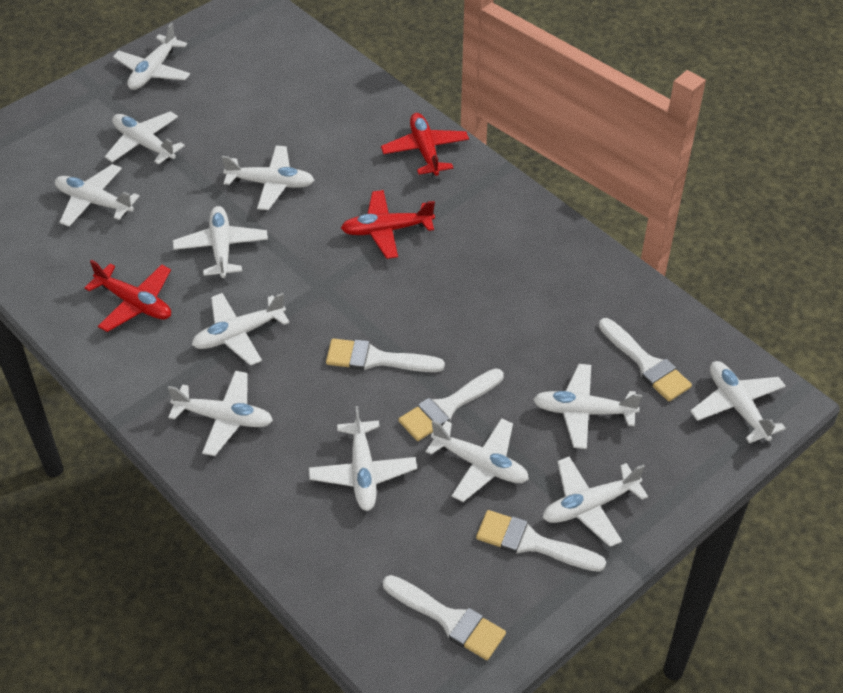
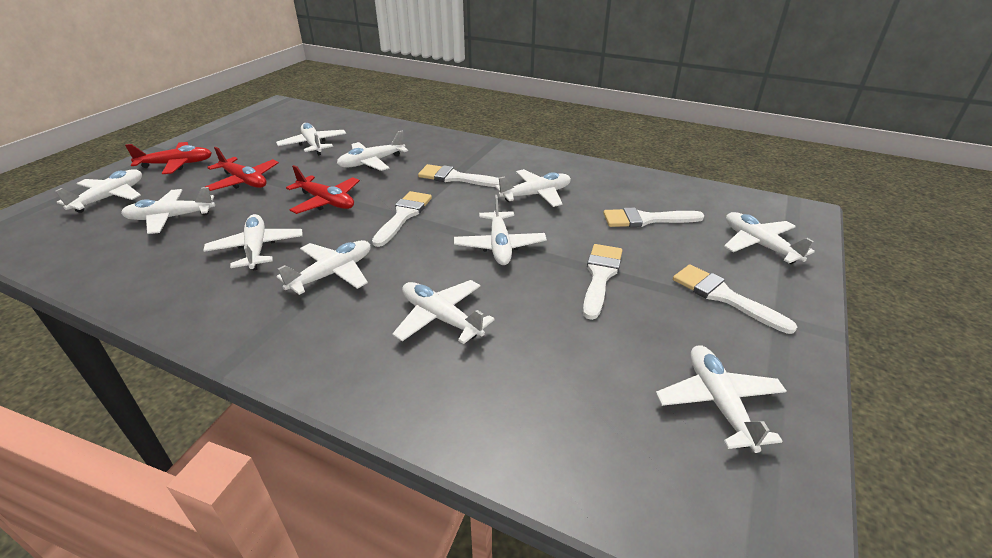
white plane: [55,164,140,227] [104,111,185,165] [113,23,190,90] [168,371,273,456] [173,206,268,278] [192,293,290,366] [222,145,314,210] [309,406,417,511] [426,418,529,502] [533,364,642,449] [543,457,648,547] [690,361,786,443] = 12 -> [55,169,142,213] [121,187,215,234] [203,214,303,270] [276,123,346,155] [276,240,371,295] [337,130,408,171] [392,280,495,344] [454,195,547,265] [495,169,571,207] [656,345,786,453] [724,212,815,264] = 11

